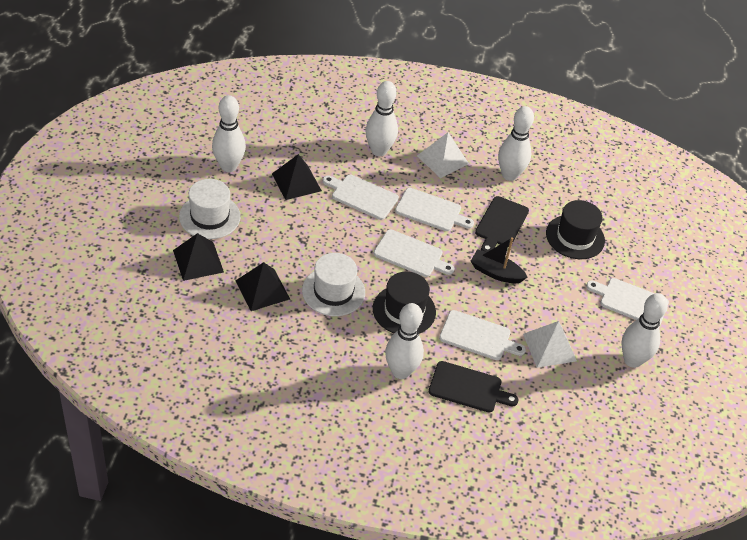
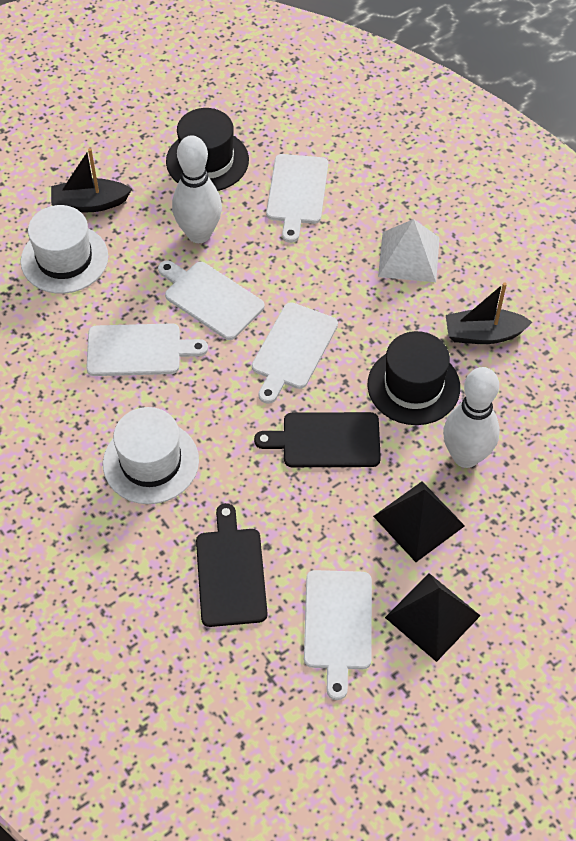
black boat: [471,237,527,283] = 1 -> [51,148,132,212] [446,282,532,344] = 2
black pyramid: [173,233,224,281] [236,262,290,311] [272,154,322,200] = 3 -> [373,482,465,562] [385,573,481,662] = 2
white bowling pin: [212,95,246,172] [365,81,398,156] [385,303,424,379] [498,106,534,181] [621,293,668,368] = 5 -> [172,135,222,243] [443,367,500,468] = 2
white pyramid: [417,132,469,178] [523,321,577,368] = 2 -> [378,219,440,282] = 1

